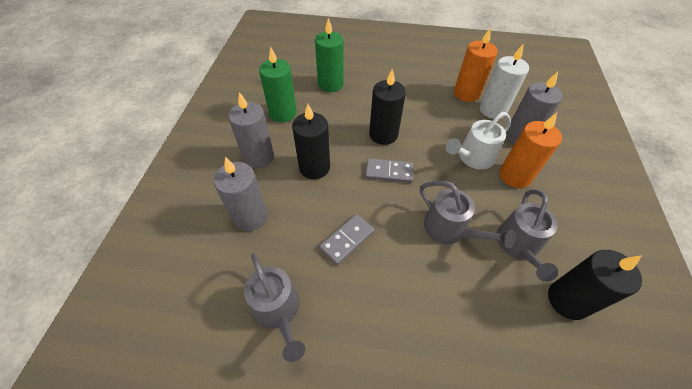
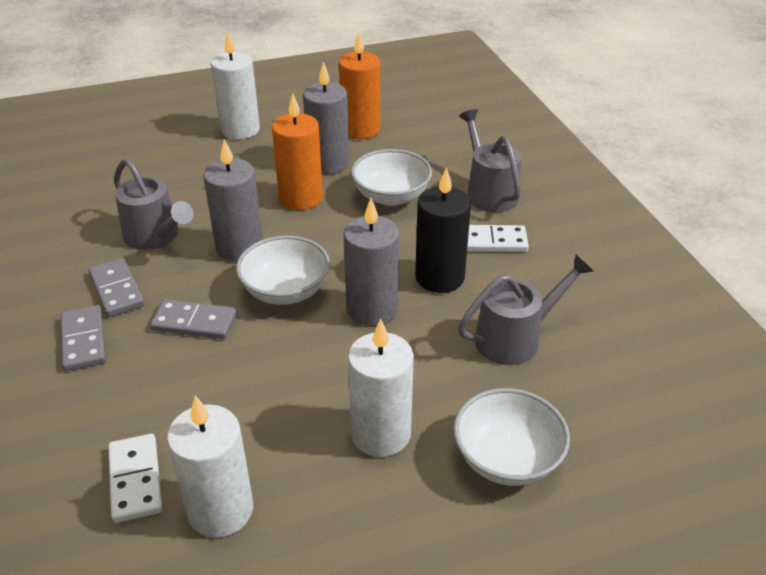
black candle: [292,104,330,179] [369,69,406,145] [548,250,642,320] = 3 -> [415,167,471,293] = 1
green candle: [259,46,297,122] [315,18,344,92] = 2 -> none = 0
grey domino: [319,214,374,265] [365,158,413,183] = 2 -> [61,305,106,371] [89,258,145,317] [150,299,237,339] = 3
white bowl: none = 0 -> [236,235,330,305] [351,149,432,206] [453,388,570,486] = 3
white candle: [480,43,529,119] = 1 -> [167,396,253,538] [211,31,260,139] [348,319,414,457] = 3
white domino: none = 0 -> [108,434,162,523] [467,225,529,252] = 2
white watering can: [446,112,511,169] = 1 -> none = 0

